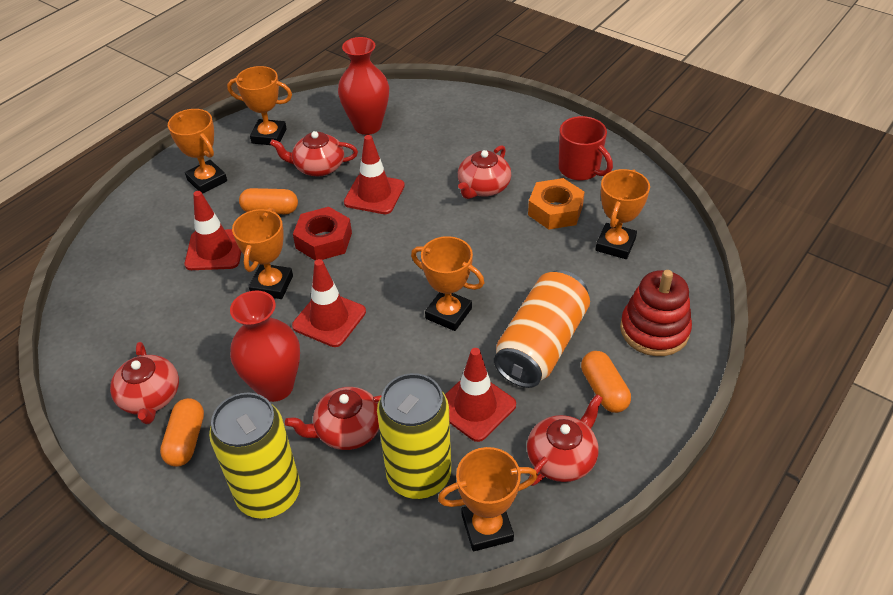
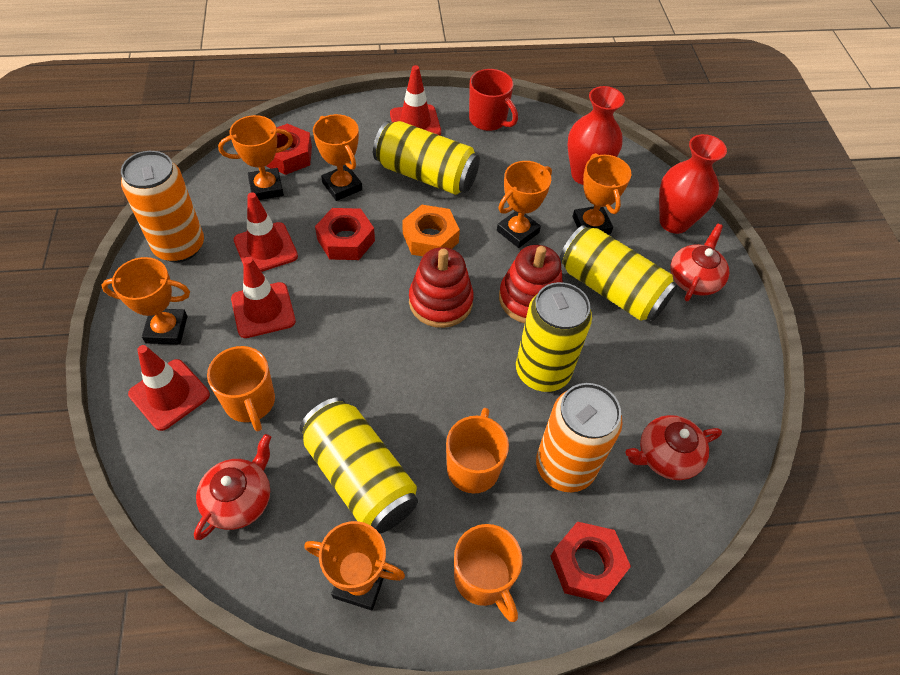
orange can: [494,270,590,388] = 1 -> [121,151,204,262] [536,383,623,492] = 2
orange capsule: [160,398,204,467] [239,188,298,214] [581,351,631,413] = 3 -> none = 0
orange mug: none = 0 -> [207,346,275,431] [446,408,509,494] [454,524,523,622] = 3
red nut: [293,207,352,261] = 1 -> [266,123,312,175] [315,208,375,260] [550,521,631,602] = 3
red stacking toy: [620,270,692,356] = 1 -> [409,247,474,328] [499,245,563,323] = 2
red teapot: [110,342,179,425] [270,131,358,176] [285,387,382,450] [458,145,511,199] [527,394,603,486] = 5 -> [194,434,271,540] [625,415,722,480] [670,224,729,301] = 3
yellow can: [209,393,300,519] [377,373,451,499] = 2 -> [300,398,418,534] [373,121,480,195] [516,282,592,392] [560,225,678,321] = 4

